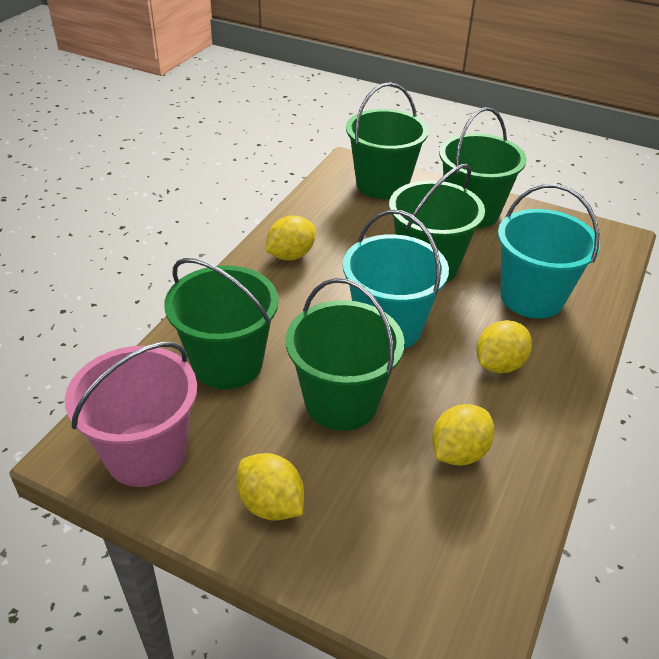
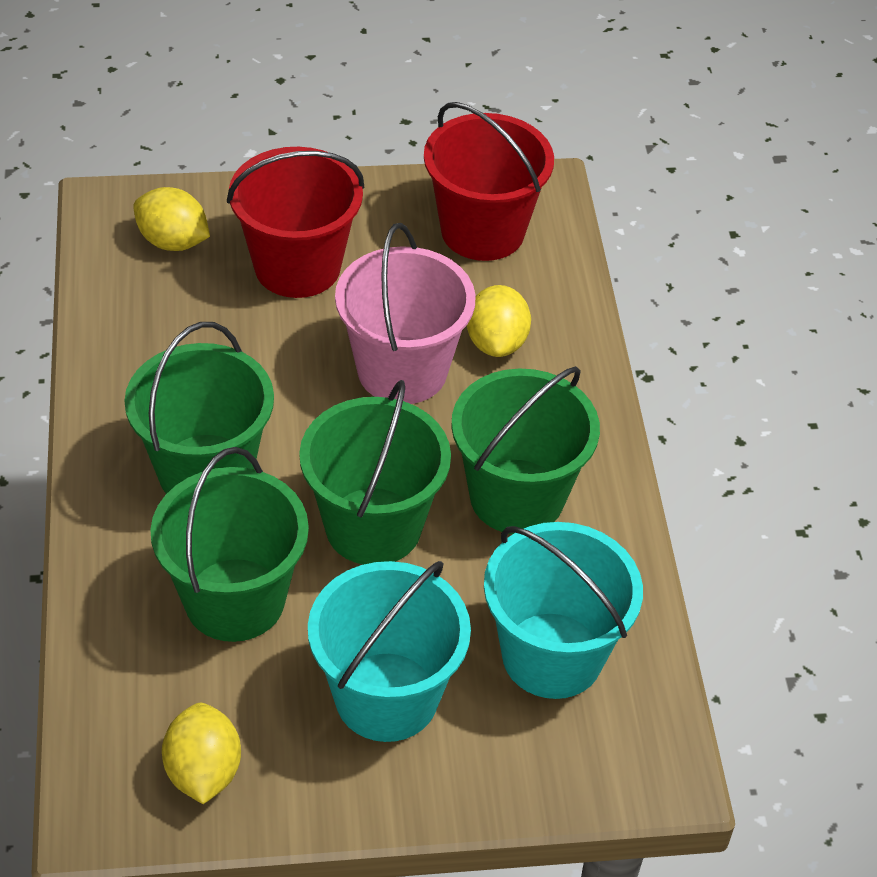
green bucket: [164,258,278,389] [286,278,405,431] [346,82,429,199] [389,164,485,282] [439,107,527,228] = 5 -> [124,322,274,494] [150,447,309,642] [299,380,451,565] [451,366,600,534] = 4
red bucket: none = 0 -> [227,147,364,298] [424,102,554,261] = 2
yellow lemon: [236,453,304,521] [266,215,315,261] [432,404,494,466] [476,320,532,373] = 4 -> [133,187,210,251] [162,703,241,804] [467,285,531,357] = 3

